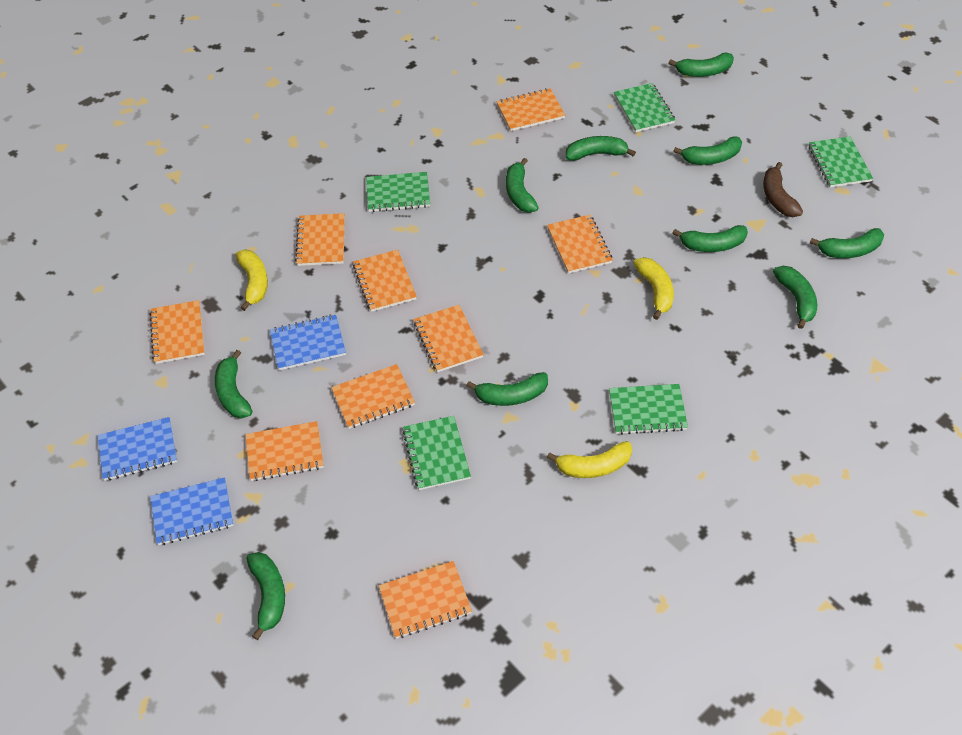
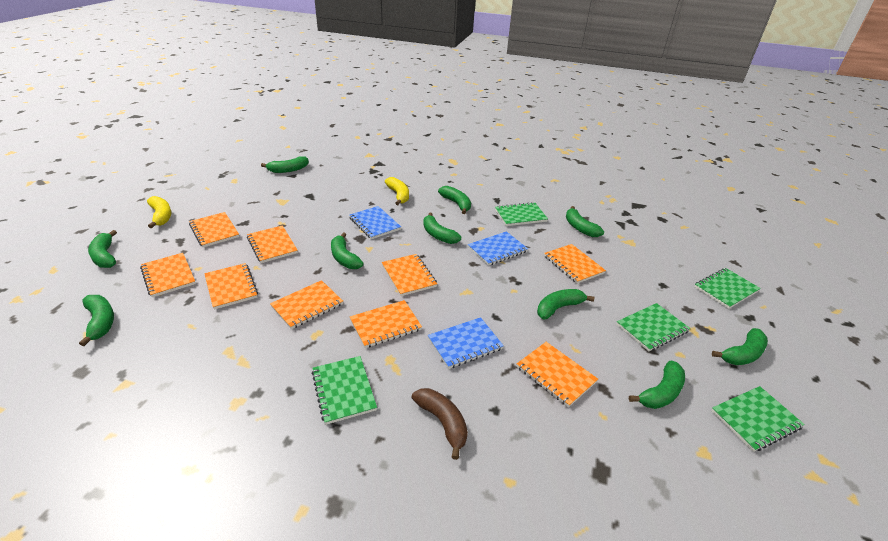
yellow banana: [236,250,268,311] [547,441,632,478] [633,257,674,320] = 3 -> [147,196,171,228] [385,177,409,205] = 2

